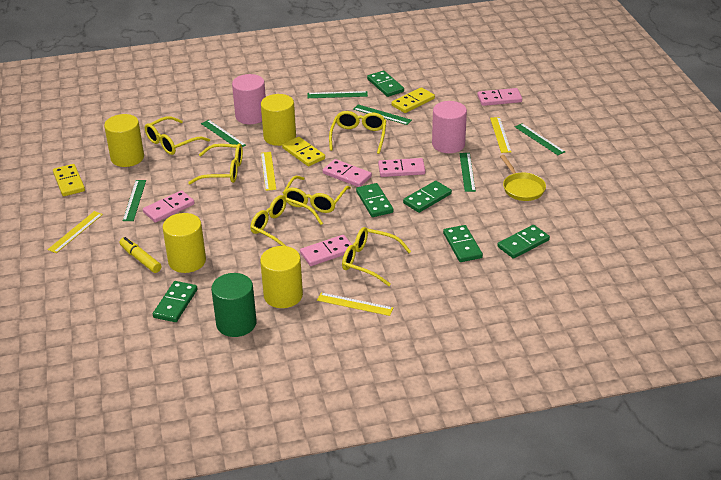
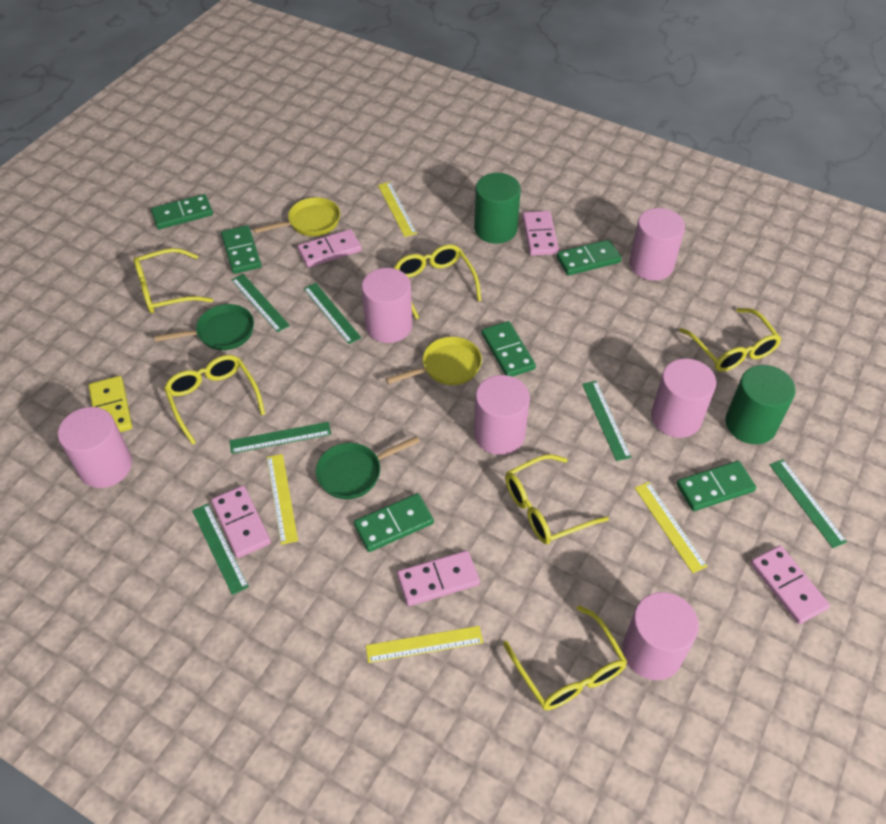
green cylinder: [211,273,257,337] = 1 -> [474,173,521,244] [725,365,796,444] = 2
green pan: none = 0 -> [154,304,254,350] [316,436,420,499] = 2
pink cylinder: [232,74,266,124] [432,101,467,153] = 2 -> [58,407,132,488] [362,268,412,343] [474,375,530,455] [622,592,699,680] [629,208,685,280] [651,359,716,438] = 6
yellow cylinder: [104,114,144,167] [163,213,206,273] [260,246,303,308] [261,94,296,146] = 4 -> none = 0
yellow domino: [53,164,85,196] [282,137,325,166] [391,87,435,113] = 3 -> [88,376,132,432] = 1
yellow marker: [119,237,162,273] = 1 -> none = 0
yellow pan: [500,155,546,201] = 1 -> [253,197,340,236] [386,337,482,385] = 2

